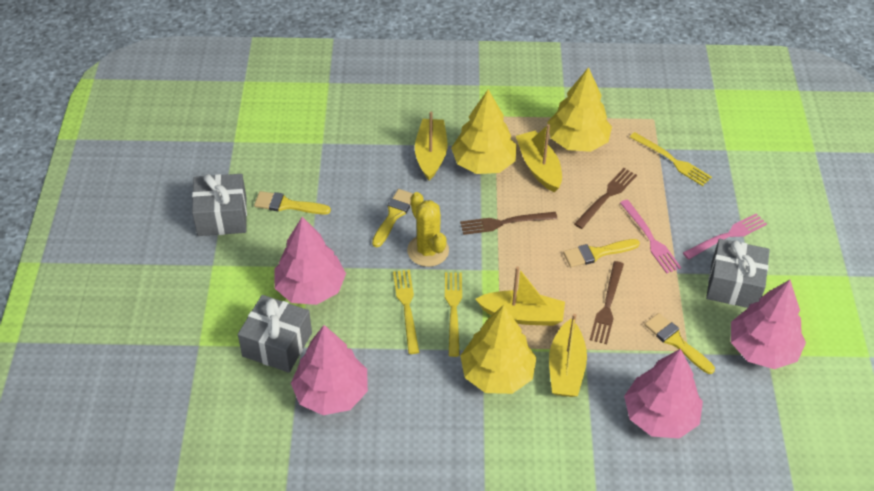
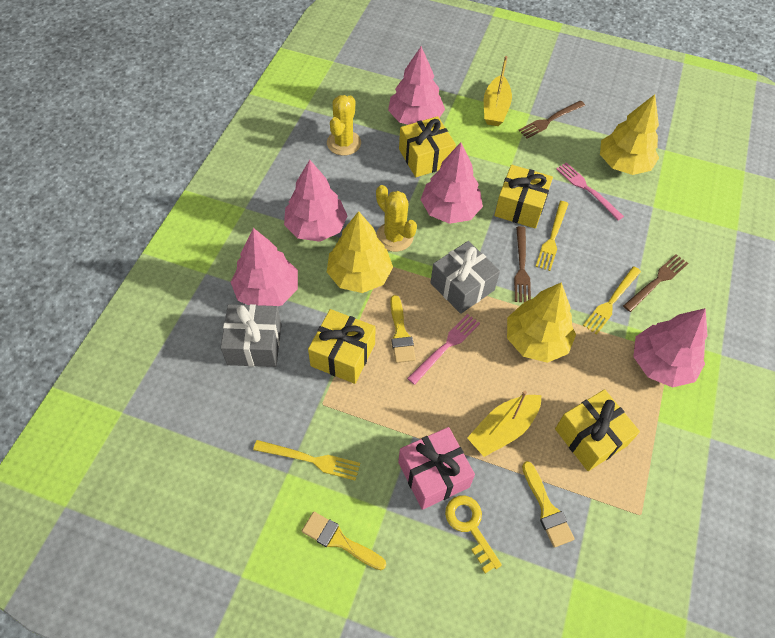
grey gift: [192,174,247,236] [238,295,312,373] [706,239,770,308] = 3 -> [220,304,281,367] [431,241,500,314] = 2
pink gift: none = 0 -> [398,427,475,510] = 1
pink tree: [274,217,346,305] [291,325,368,415] [624,349,703,439] [731,280,806,369] = 4 -> [231,228,298,306] [284,160,348,242] [388,46,445,125] [420,142,483,224] [633,308,708,388] = 5
yellow boat: [415,112,447,181] [475,266,565,326] [516,124,562,192] [549,314,587,397] = 4 -> [467,391,541,457] [484,56,512,126] = 2
yellow brush: [254,191,331,214] [372,189,413,247] [563,239,640,267] [645,313,715,374] = 4 -> [302,512,386,570] [390,295,416,363] [522,461,574,547] = 3
yellow cactus: [407,192,449,267] = 1 -> [327,95,361,156] [376,185,417,252] = 2
yellow gift: none = 0 -> [308,309,376,384] [399,116,456,177] [494,165,553,229] [555,389,640,471] = 4
yellow key: none = 0 -> [445,495,502,574] = 1

